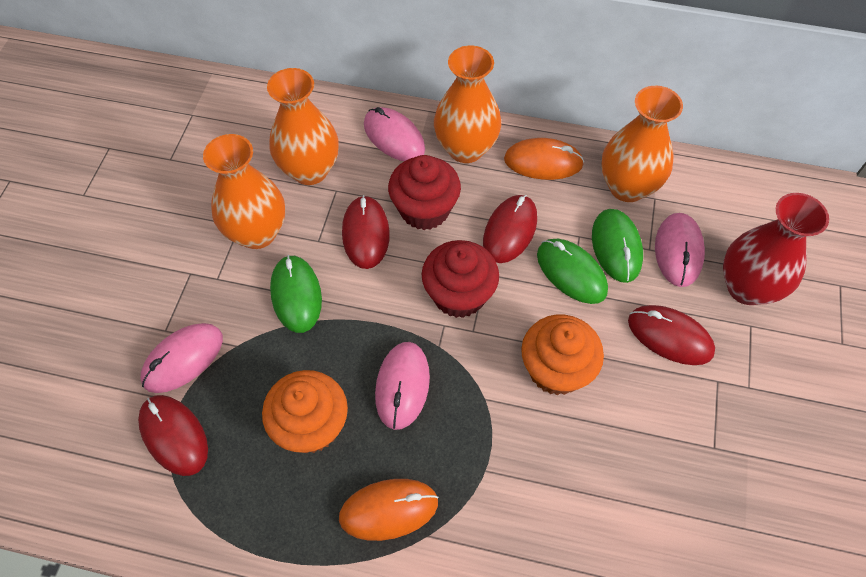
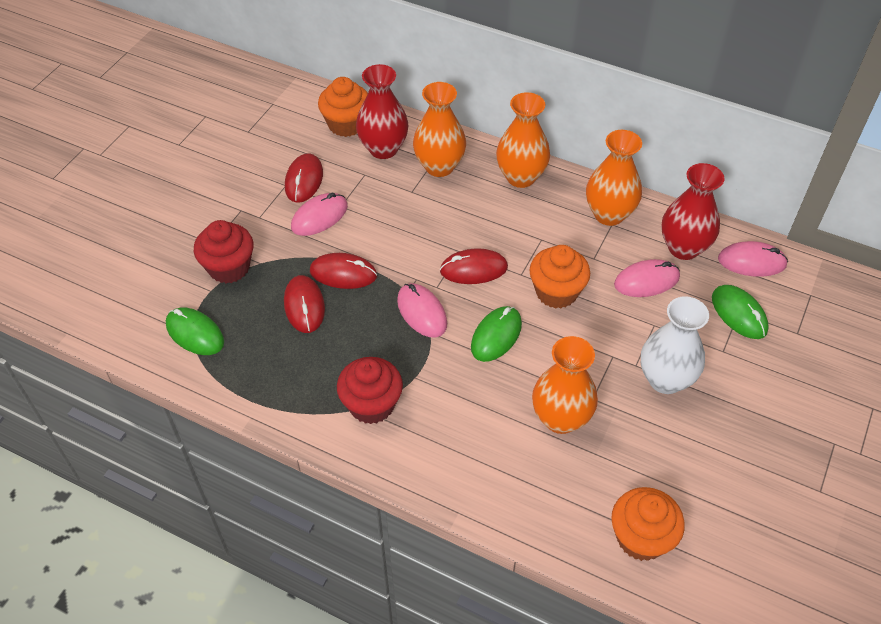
orange cupcake: [262,370,348,453] [521,315,604,395] = 2 -> [318,77,368,137] [529,245,590,309] [611,487,685,561] = 3
orange mouse: [339,479,439,541] [504,138,584,180] = 2 -> none = 0
red vase: [723,193,829,305] = 1 -> [356,64,409,159] [661,163,725,260] = 2
white vase: none = 0 -> [641,296,709,394] = 1

